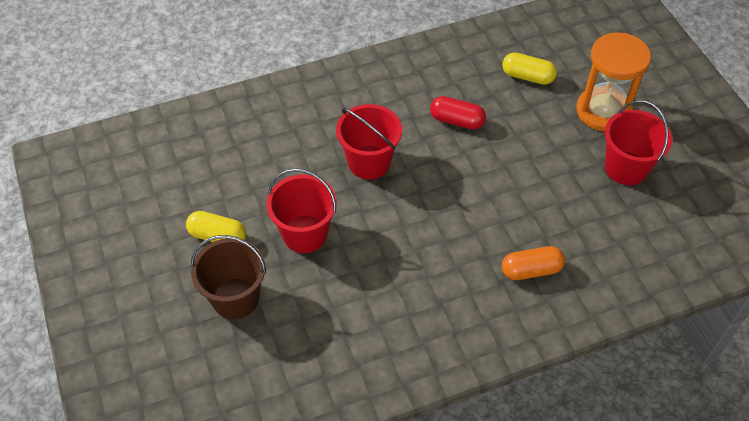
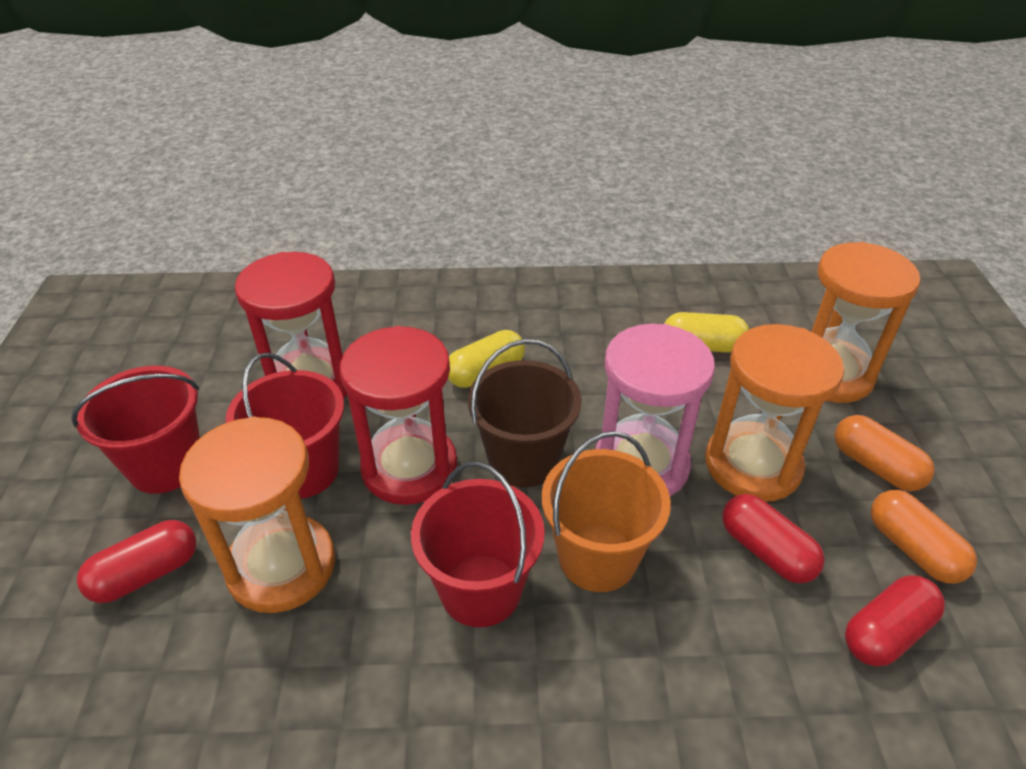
orange bucket: none = 0 -> [541,431,671,592] = 1
orange capsule: [502,246,565,280] = 1 -> [835,415,935,491] [871,490,977,584] = 2
orange hourglass: [576,32,651,131] = 1 -> [179,417,335,613] [705,324,844,502] [811,242,920,403] = 3
pink hourglass: none = 0 -> [595,324,715,496] = 1
red capsule: [430,96,486,129] = 1 -> [77,520,196,603] [722,494,825,583] [845,575,945,667] = 3
red hourglass: none = 0 -> [235,252,347,399] [340,326,457,505] = 2

